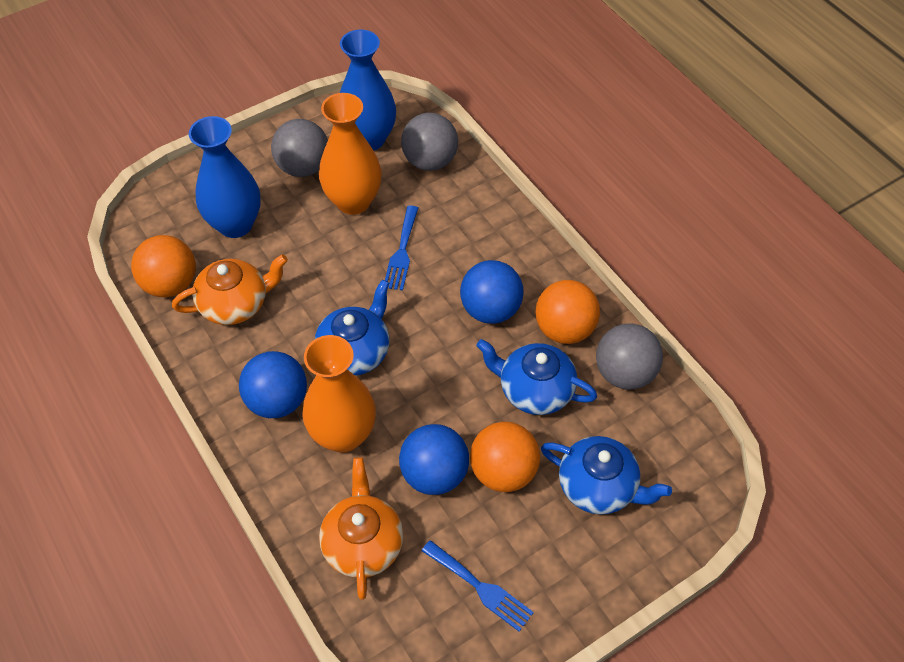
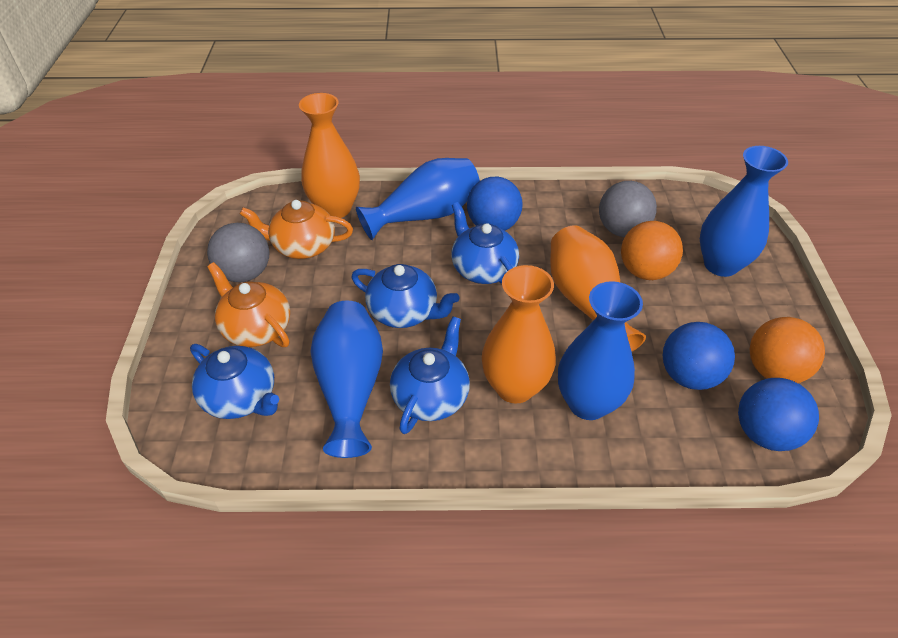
blue fork: [385,206,418,290] [422,540,534,632] = 2 -> none = 0
blue teapot: [315,279,389,376] [476,339,597,415] [541,436,672,515] = 3 -> [190,344,279,419] [351,264,459,328] [390,317,470,434] [451,202,519,284] = 4
blue vase: [189,116,261,238] [340,30,396,151] = 2 -> [311,301,383,458] [356,158,480,240] [558,281,643,420] [700,146,788,277] = 4
grey ball: [271,119,328,177] [401,113,458,171] [596,323,663,389] = 3 -> [207,223,270,282] [599,181,657,237] = 2
orange ball: [131,235,196,297] [470,422,540,492] [535,280,600,344] = 3 -> [621,221,683,280] [750,317,825,383] = 2
orange vase: [302,335,376,453] [319,93,382,215] = 2 -> [299,93,360,218] [482,265,556,403] [550,225,646,352] = 3

